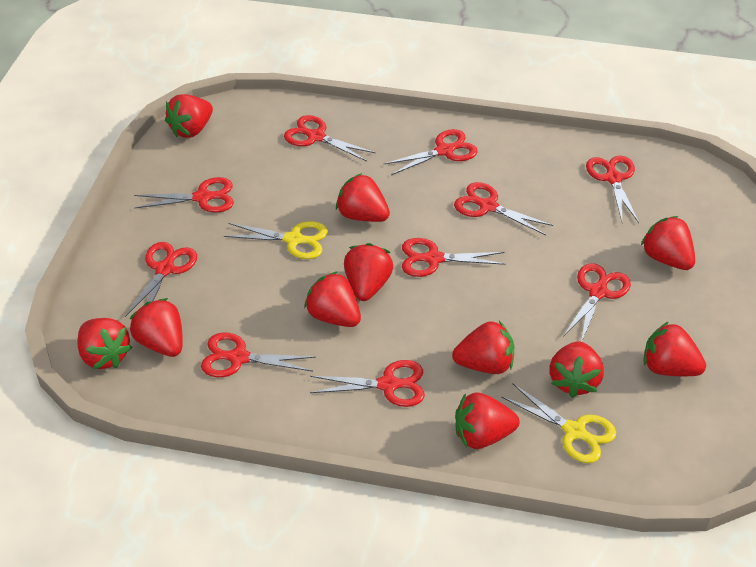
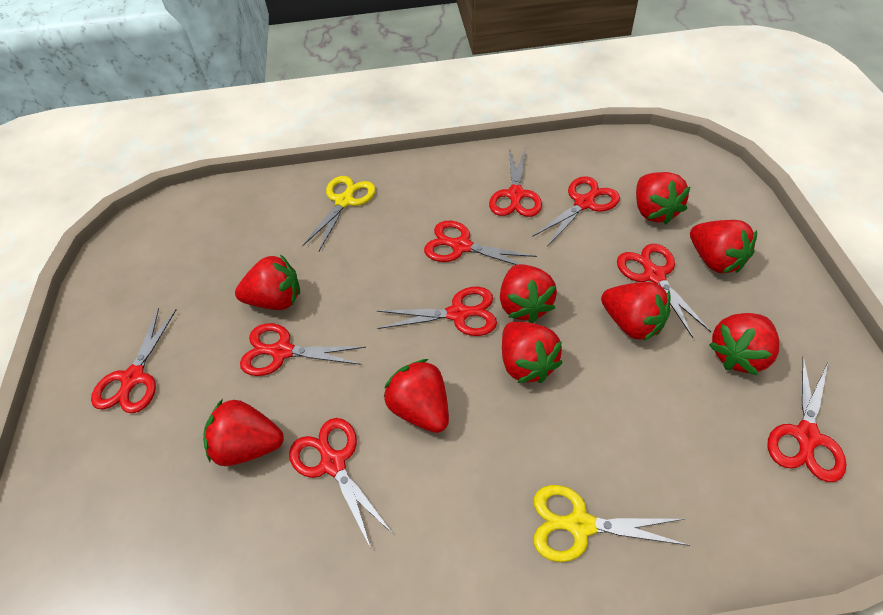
red scissors: [125,242,197,317] [134,177,234,213] [201,332,316,377] [284,115,376,161] [310,360,425,407] [383,129,478,175] [402,238,506,277] [454,182,554,235] [563,263,631,342] [586,156,639,223] = 10 -> [91,308,177,413] [240,323,366,376] [289,418,394,548] [377,287,497,336] [424,221,537,265] [489,148,542,217] [532,176,620,247] [617,244,711,338] [767,356,847,482] = 9
red strawberry: [77,318,132,369] [130,298,183,357] [165,94,213,138] [304,271,361,327] [336,173,390,222] [344,243,394,301] [452,321,514,374] [455,392,519,449] [549,341,604,398] [641,216,695,270] [644,322,706,376] = 11 -> [203,399,284,466] [235,254,300,310] [384,359,449,433] [500,264,557,323] [502,322,563,383] [601,282,671,341] [636,172,690,224] [690,220,757,273] [709,313,779,375] = 9

